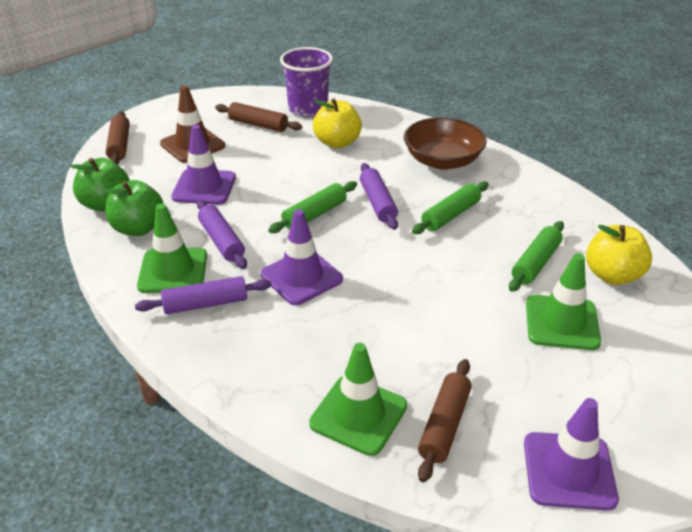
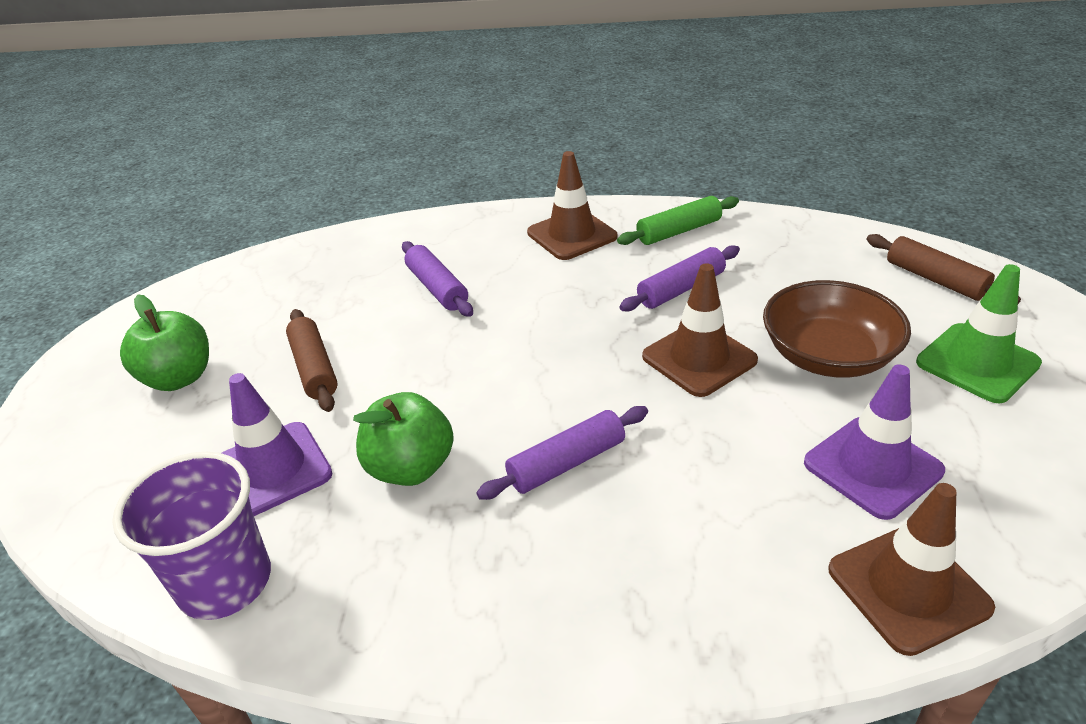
brown rolling pin: [106,111,130,164] [215,102,302,132] [418,359,472,483] = 3 -> [286,309,338,412] [867,234,1021,304] = 2
brown traffic cone: [160,85,225,163] = 1 -> [527,151,617,260] [642,263,758,397] [828,483,995,656] = 3
green rolling pin: [268,181,357,233] [412,181,489,234] [509,221,564,292] = 3 -> [617,196,739,245] = 1
green traffic cone: [137,203,207,293] [309,343,407,456] [526,253,601,350] = 3 -> [916,264,1042,403] = 1
purple traffic cone: [171,125,236,205] [261,209,343,305] [524,398,619,511] = 3 -> [222,373,332,516] [804,364,945,520] = 2
yellow apple: [313,98,362,148] [586,225,652,285] = 2 -> none = 0

